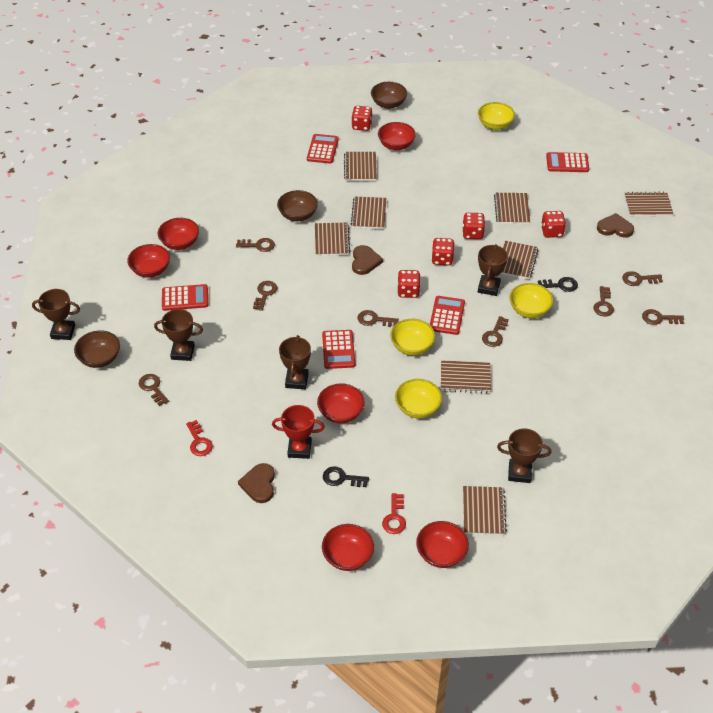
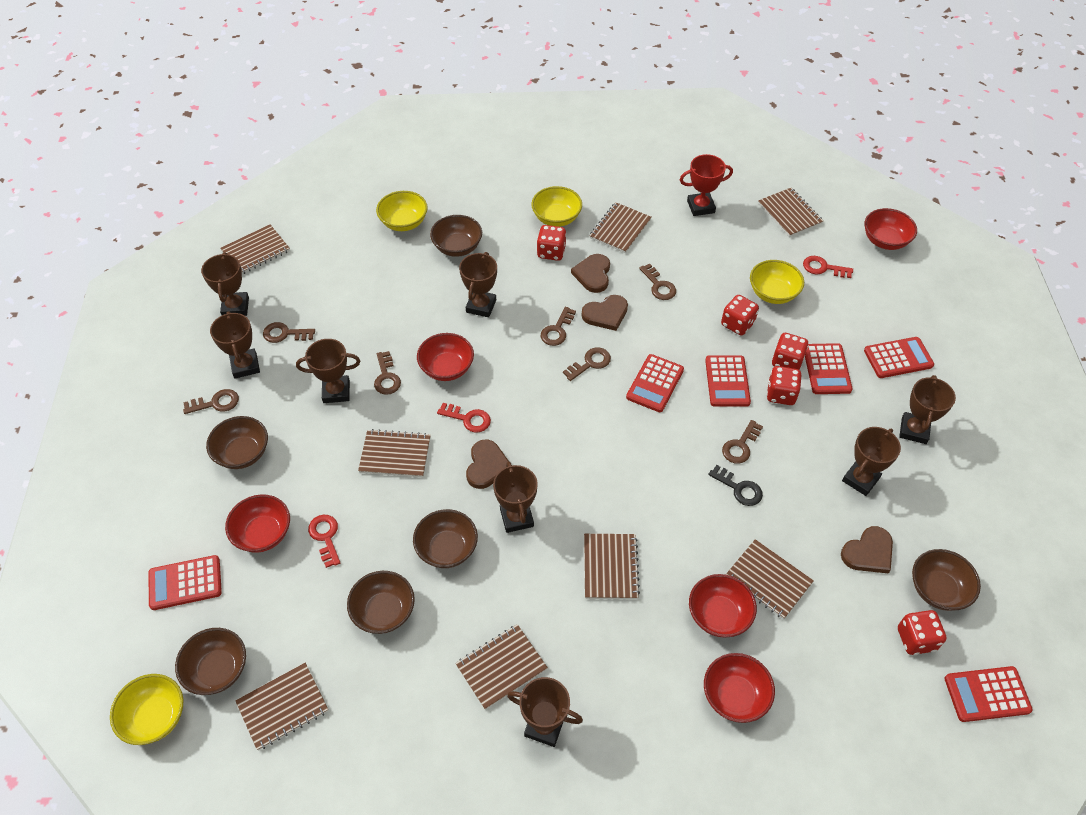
black key: [323,466,369,487] [538,277,578,292] = 2 -> [708,465,763,506] = 1
brown bowl: [74,330,120,368] [277,190,318,221] [371,82,407,109] = 3 -> [175,628,246,695] [206,416,268,469] [347,571,415,634] [413,509,478,568] [430,215,482,257] [912,549,981,611] = 6
brown heart: [238,463,275,503] [352,245,383,275] [597,213,634,237] = 3 -> [466,440,508,489] [571,254,610,293] [581,295,628,331] [841,526,893,574] = 4
brown key: [139,374,169,406] [236,238,275,252] [253,281,277,311] [357,310,399,327] [482,316,509,347] [593,286,614,317] [622,271,663,286] [642,309,684,325] = 8 -> [183,389,239,414] [263,322,315,343] [374,351,401,395] [541,307,576,346] [563,347,611,381] [639,263,676,300] [722,420,763,463] = 7
brown trophy: [32,289,80,340] [154,309,203,361] [279,335,311,389] [478,244,508,296] [497,428,551,483] = 5 -> [201,252,249,316] [210,311,260,379] [296,339,361,403] [459,252,497,318] [493,461,538,533] [507,677,583,747] [842,427,901,496] [899,375,956,444] = 8
red bowl: [127,244,170,278] [158,218,199,250] [317,384,365,423] [322,524,374,571] [378,122,416,150] [416,521,469,568] = 6 -> [225,494,290,553] [417,333,474,381] [689,574,757,637] [704,653,775,723] [864,208,917,250] = 5
red calculator: [162,284,208,311] [307,134,339,164] [322,330,355,369] [430,296,465,335] [546,152,589,172] = 5 -> [148,555,222,610] [626,354,684,412] [705,355,751,407] [805,343,853,394] [864,337,934,378] [944,666,1033,722] = 6
red key: [186,420,213,456] [382,493,406,534] = 2 -> [308,515,340,568] [437,403,491,433] [803,256,853,278] = 3

